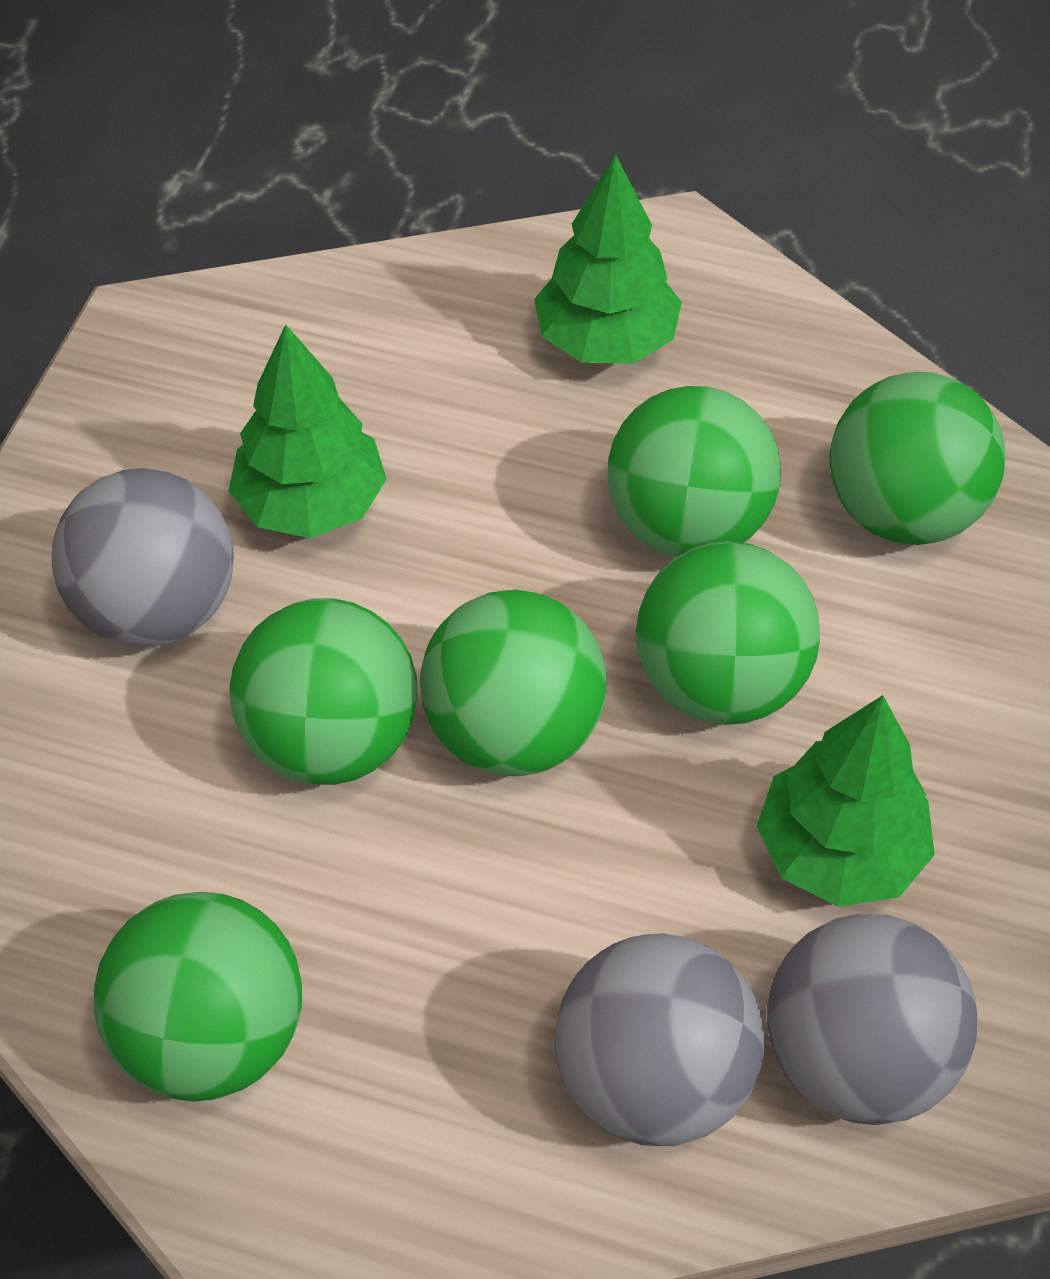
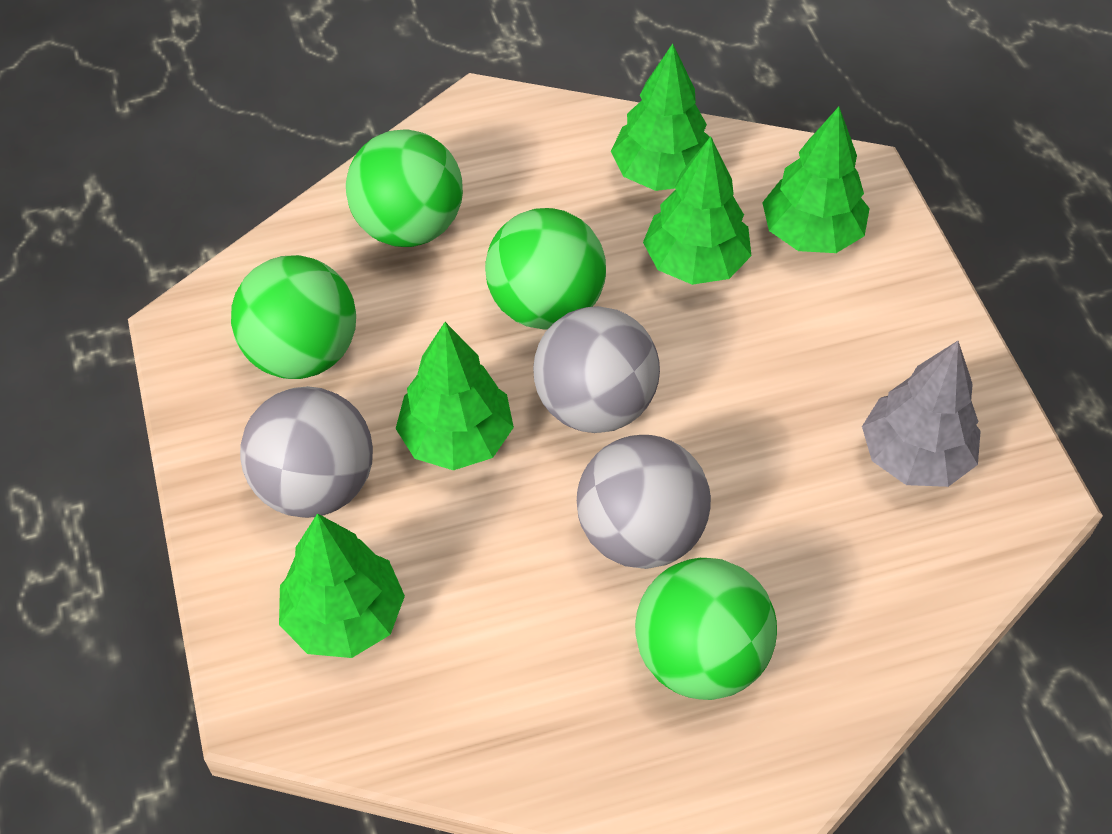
green ball: [94,892,302,1102] [229,598,417,785] [420,590,606,776] [607,386,781,557] [636,541,820,725] [830,372,1005,545] = 6 -> [231,255,356,379] [346,129,463,247] [485,208,606,330] [635,558,777,700] = 4
green tree: [228,324,387,538] [534,154,682,364] [756,695,935,907] = 3 -> [279,513,405,658] [396,322,514,470] [611,44,710,191] [643,137,751,285] [762,107,870,253] = 5
grey tree: none = 0 -> [862,341,981,487] = 1

